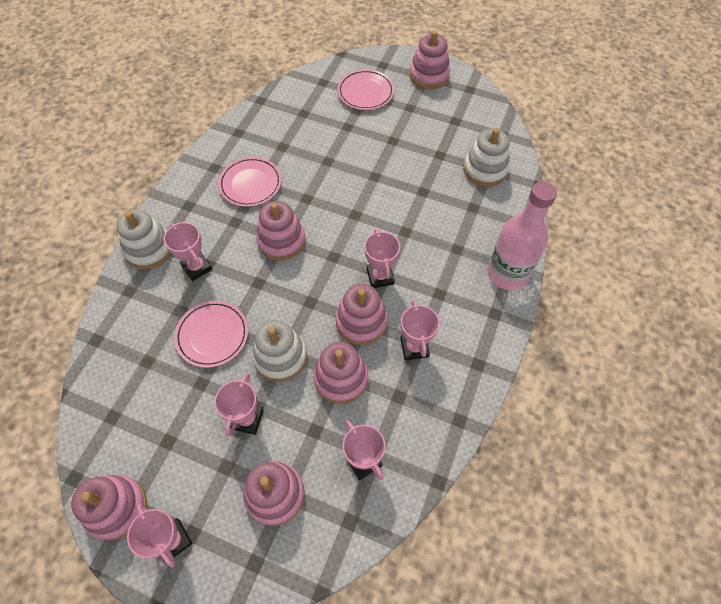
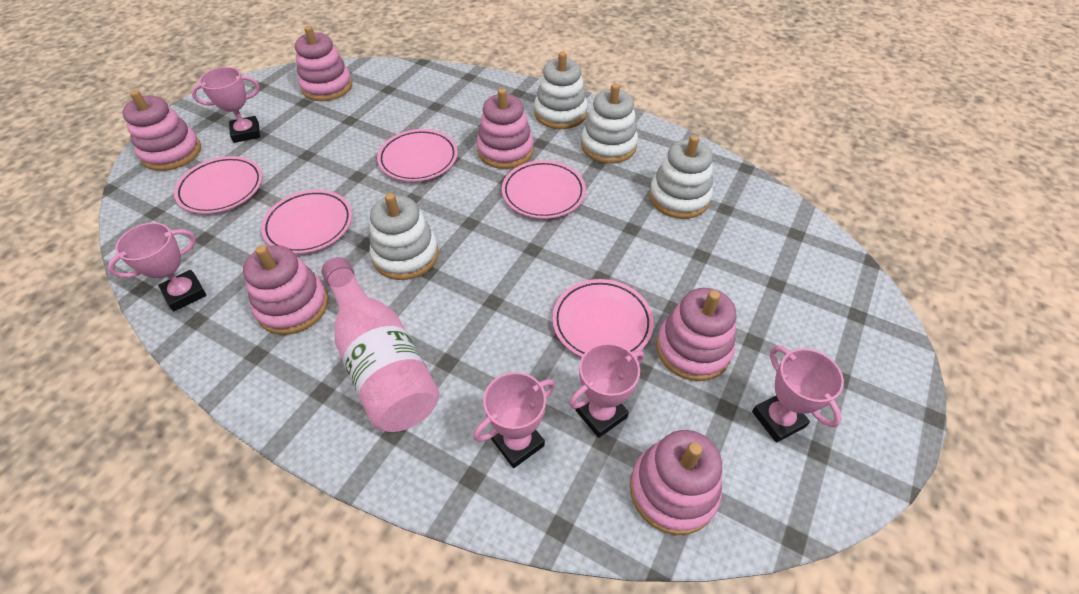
pink plate: [174,301,248,368] [218,157,282,207] [338,69,394,110] = 3 -> [174,156,263,214] [261,190,352,254] [377,129,458,182] [502,160,586,219] [552,279,654,358] = 5
pink trophy: [127,504,192,568] [164,222,212,281] [214,373,264,437] [343,420,385,480] [364,229,400,288] [400,300,439,360] = 6 -> [108,222,206,311] [191,67,260,143] [474,372,555,468] [569,343,644,438] [752,346,844,443] = 5
white stacking toy: [116,209,171,269] [252,320,307,382] [463,128,510,187] = 3 -> [370,193,439,280] [534,51,588,129] [581,83,638,164] [649,135,713,219] = 4

